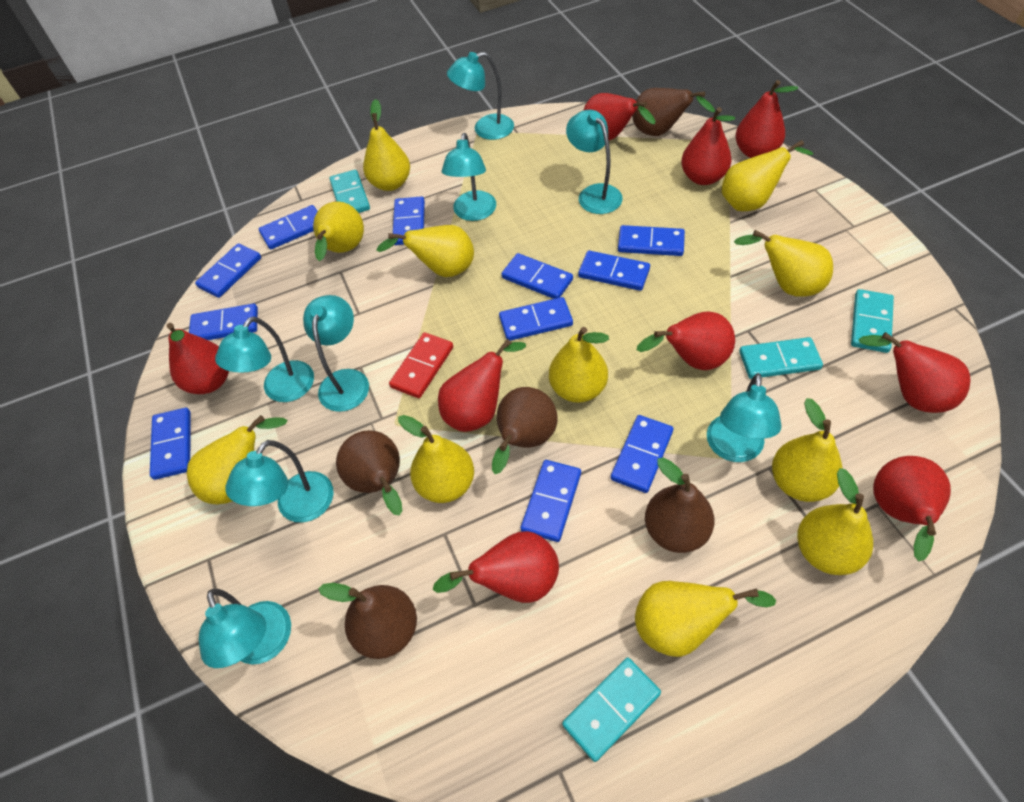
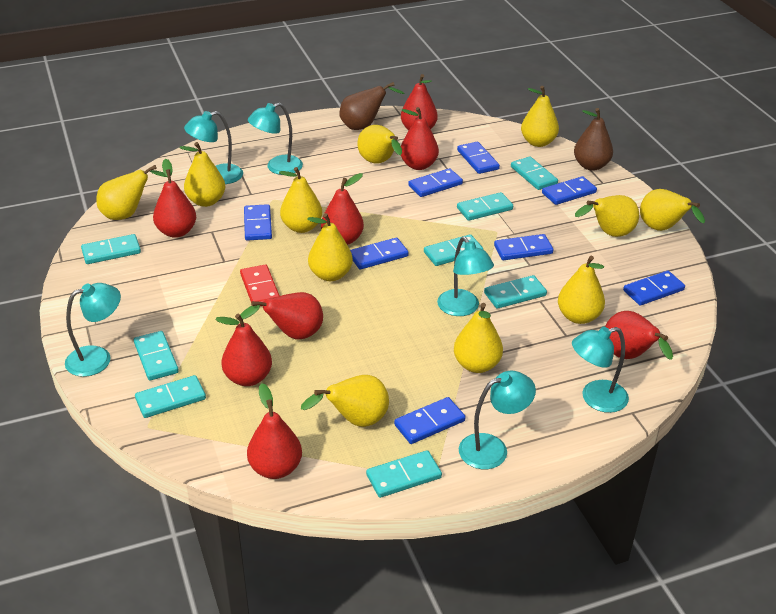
blue domino: [150,408,191,480] [189,303,258,340] [195,243,261,298] [259,205,318,249] [393,196,425,245] [499,297,573,341] [501,253,573,299] [521,460,581,542] [578,250,650,291] [611,415,673,493] [618,225,685,256] = 11 -> [244,204,272,241] [350,238,409,270] [394,397,465,444] [408,168,463,197] [457,142,500,174] [494,234,554,260] [542,176,597,205] [623,271,685,306] = 8
brown pear: [318,583,417,659] [336,430,402,516] [492,387,558,474] [632,88,715,136] [645,458,714,553] = 5 -> [339,82,405,130] [574,108,613,171] = 2
red pear: [167,323,229,394] [433,531,559,603] [438,339,526,432] [583,93,655,140] [637,311,735,370] [681,107,735,185] [735,80,798,158] [858,332,971,413] [873,456,951,561] = 9 -> [153,159,196,238] [215,314,272,386] [240,292,323,339] [247,384,302,479] [321,173,364,245] [401,74,438,130] [401,107,439,170] [605,311,673,360] = 8
turquoise domino: [330,170,370,213] [562,658,661,762] [739,337,823,379] [851,289,894,353] = 4 -> [81,234,141,264] [134,331,179,381] [135,375,206,418] [366,450,442,498] [424,234,483,266] [457,192,513,221] [484,275,547,309] [511,156,558,190] = 8
turquoise lamp: [199,589,291,668] [215,317,314,402] [225,440,334,522] [303,295,369,412] [441,133,496,221] [447,52,514,140] [566,109,623,214] [707,373,781,462] = 8 -> [65,283,121,377] [184,111,243,184] [248,103,303,175] [437,237,494,316] [459,371,536,469] [572,327,629,413] = 6

